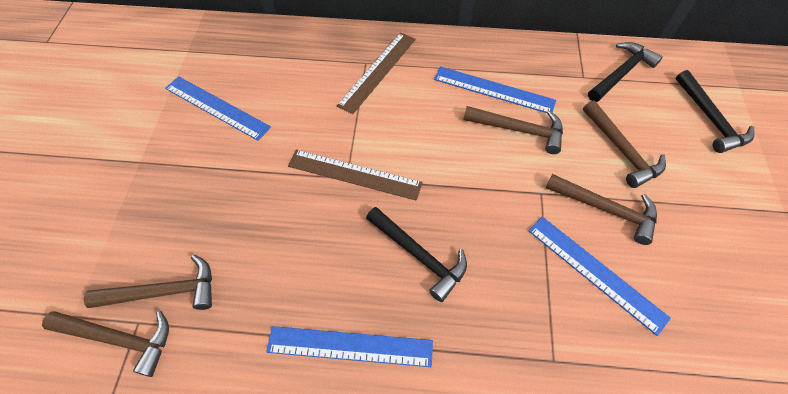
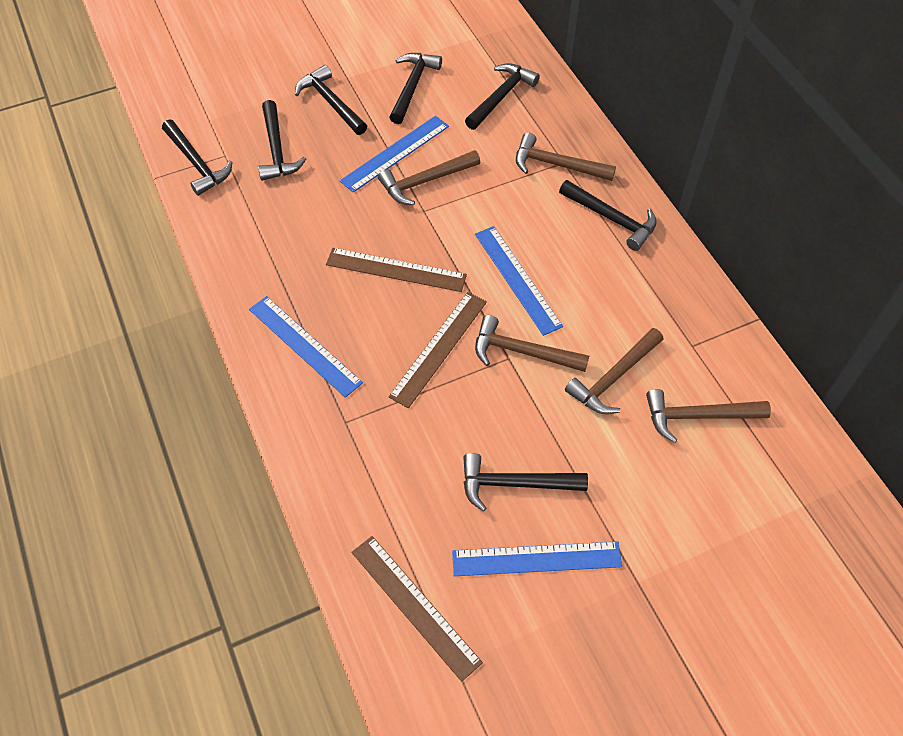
black hammer: [366,207,467,302] [588,42,663,102] [676,70,754,153] = 3 -> [162,120,233,196] [258,100,306,181] [295,65,367,135] [389,53,442,124] [463,453,588,511] [465,63,540,130] [559,180,657,251] = 7
brown ruler: [288,150,423,201] [337,33,416,114] = 2 -> [326,248,467,292] [351,536,483,682] [388,292,487,408] = 3

